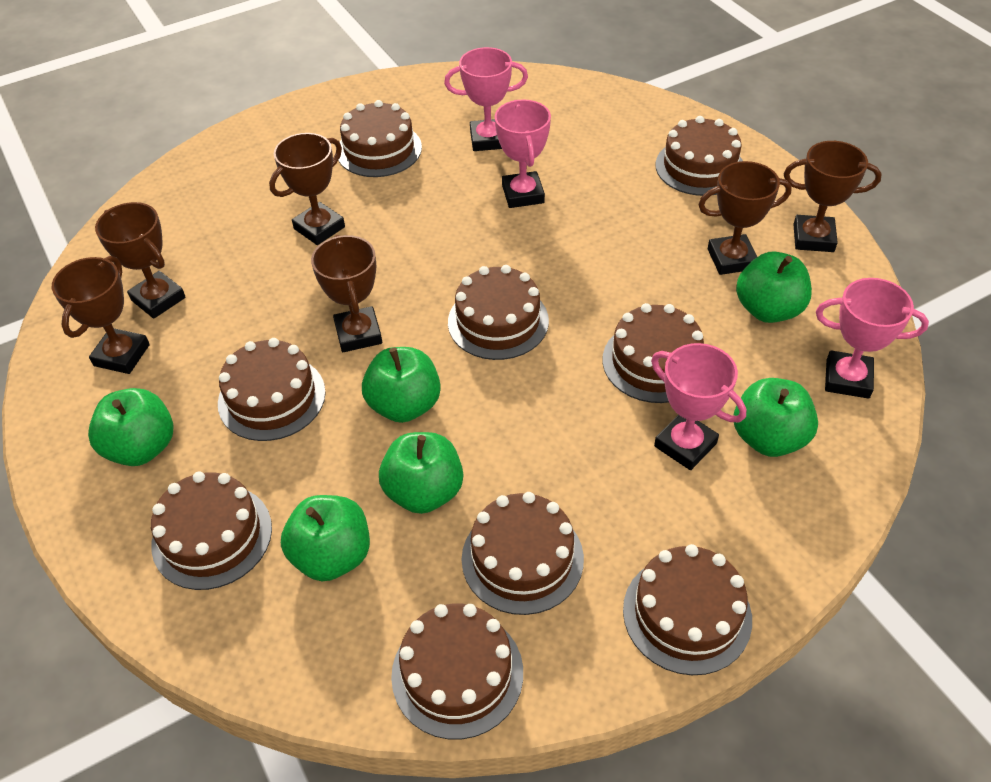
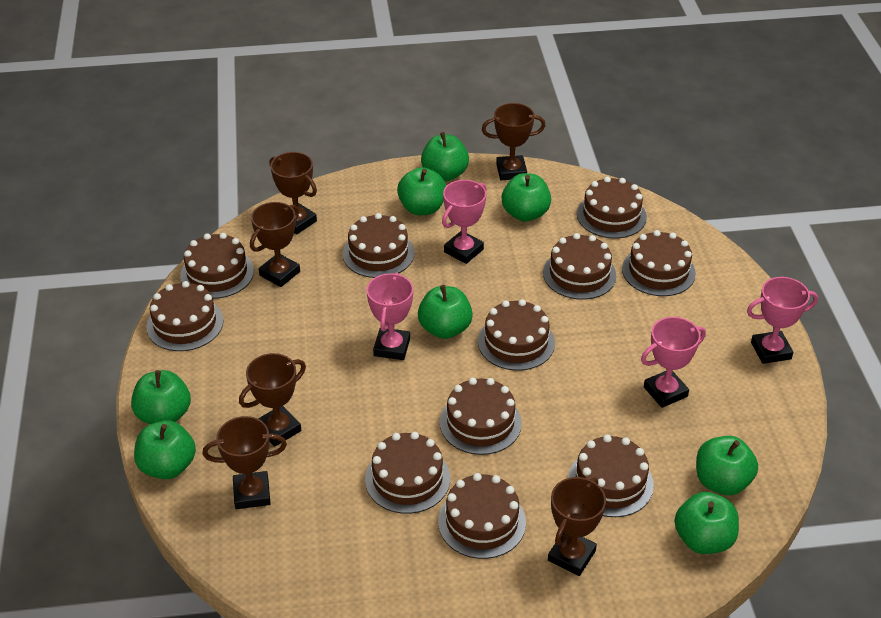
brown cake: [151,471,272,590] [218,338,326,441] [338,100,422,177] [391,604,523,740] [448,265,549,360] [462,492,584,615] [603,303,704,403] [623,544,752,675] [656,116,743,196] = 9 -> [146,281,223,351] [180,233,254,299] [343,213,414,278] [365,432,450,514] [438,473,526,559] [440,378,522,455] [478,299,555,371] [543,233,616,300] [568,435,654,517] [577,177,647,238] [622,230,696,296] = 11
green apple: [88,388,173,466] [281,495,370,581] [362,347,441,423] [379,432,463,514] [733,378,818,457] [736,252,812,323] = 6 -> [131,370,191,424] [134,420,196,479] [397,167,446,215] [418,285,473,339] [421,132,469,181] [502,173,551,222] [674,492,739,554] [696,436,758,495] = 8

